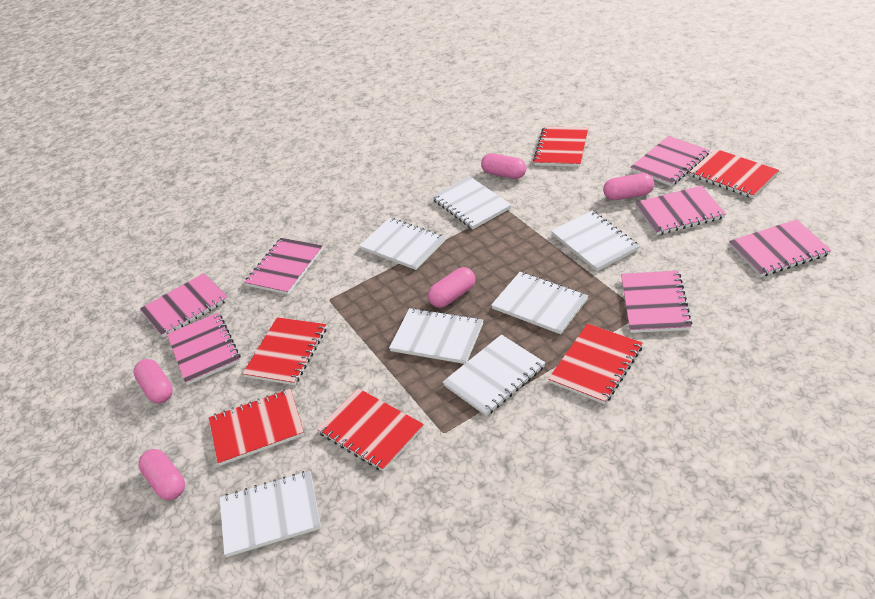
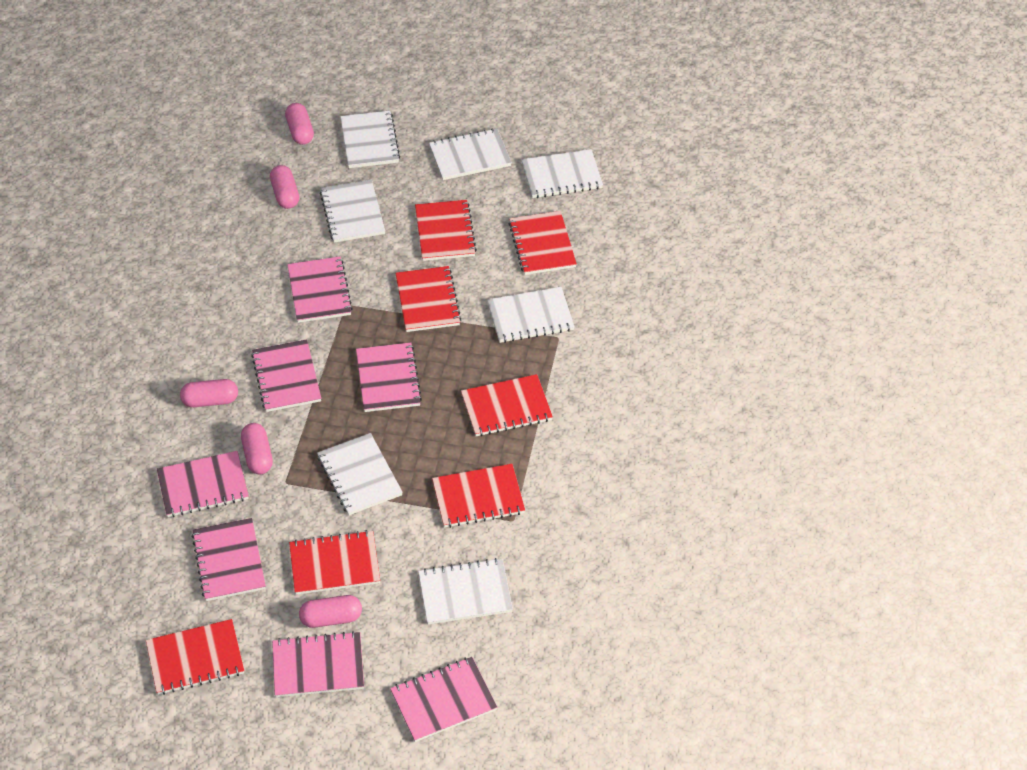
red notebook: [209,389,304,466] [242,317,327,385] [317,388,424,472] [533,126,588,167] [548,323,642,404] [690,149,779,198] = 6 -> [146,619,244,695] [289,530,380,595] [395,266,461,332] [415,200,477,261] [432,464,525,528] [461,374,553,436] [509,211,577,275] = 7

